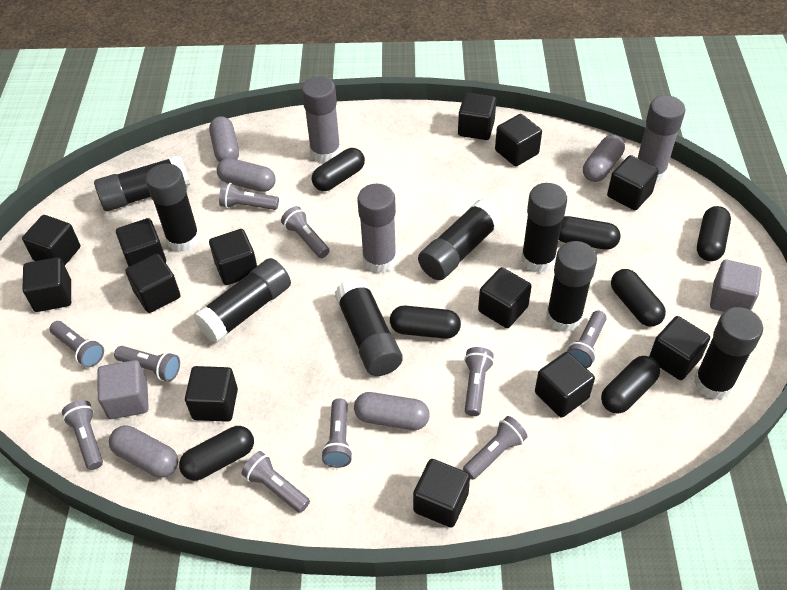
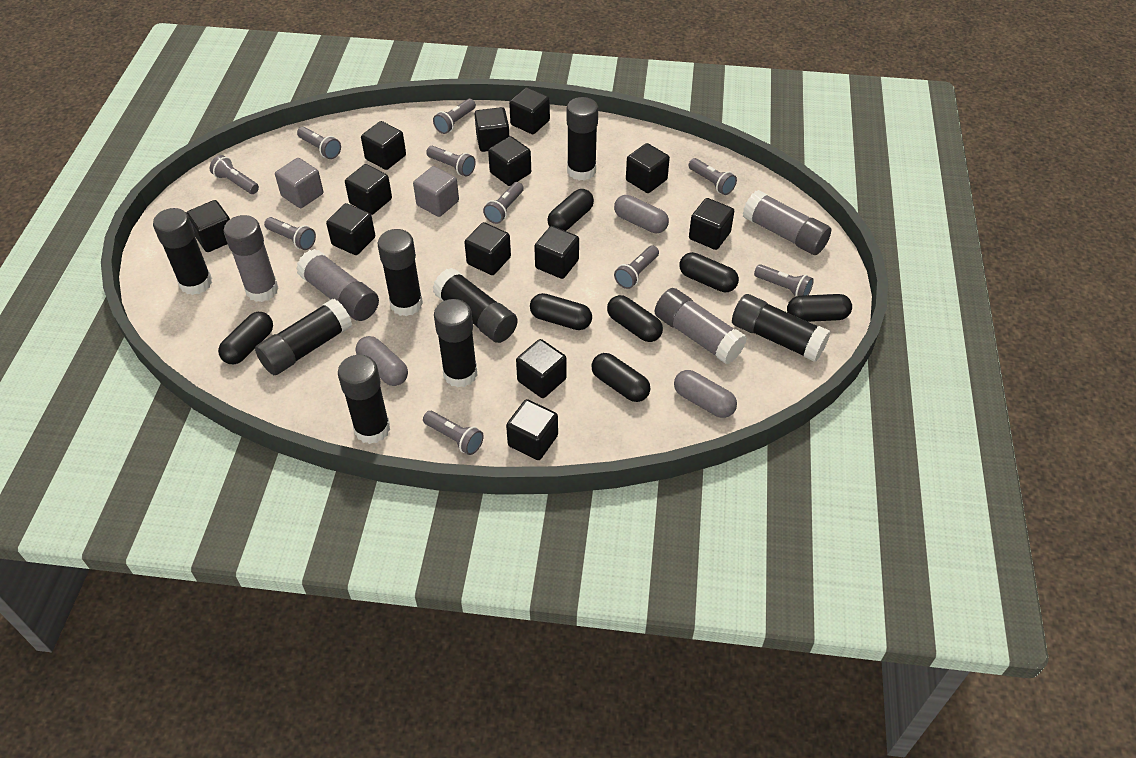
grey capsule: [109,425,178,478] [209,116,239,162] [217,158,275,192] [354,392,430,430] [583,135,625,182] = 5 -> [355,336,408,386] [614,195,669,233] [674,370,737,418] = 3
grey glue stick: [302,76,341,163] [357,184,397,273] [638,95,686,183] = 3 -> [224,215,279,302] [296,249,379,321] [655,288,747,364] [742,190,831,255] = 4

